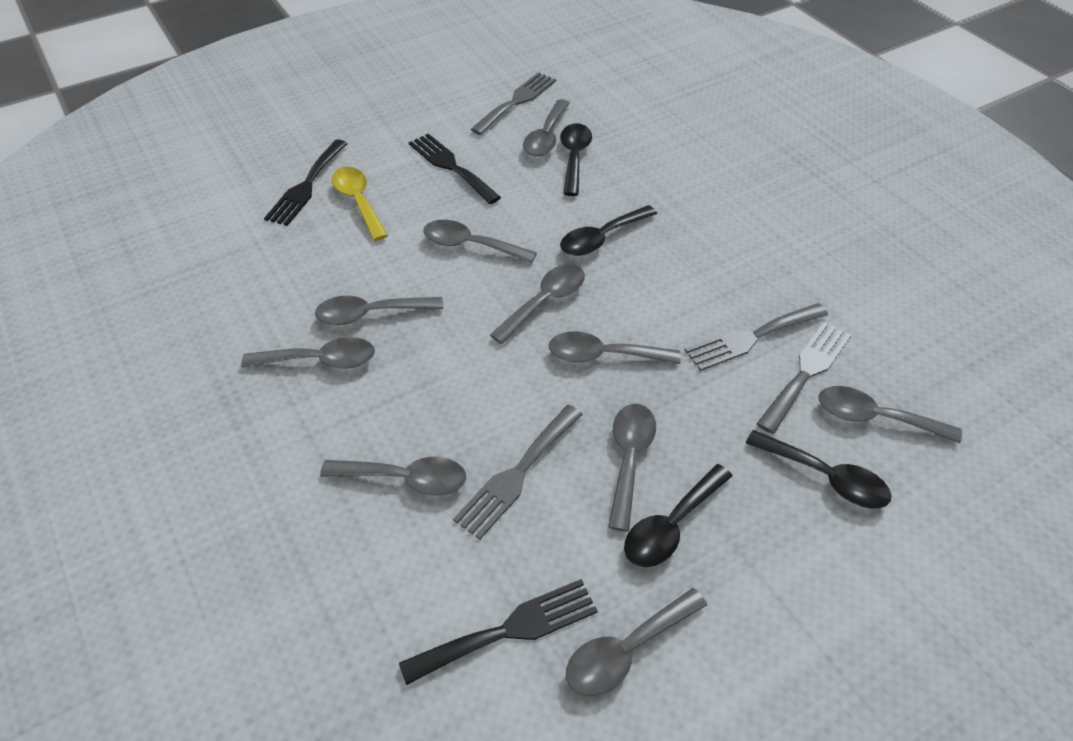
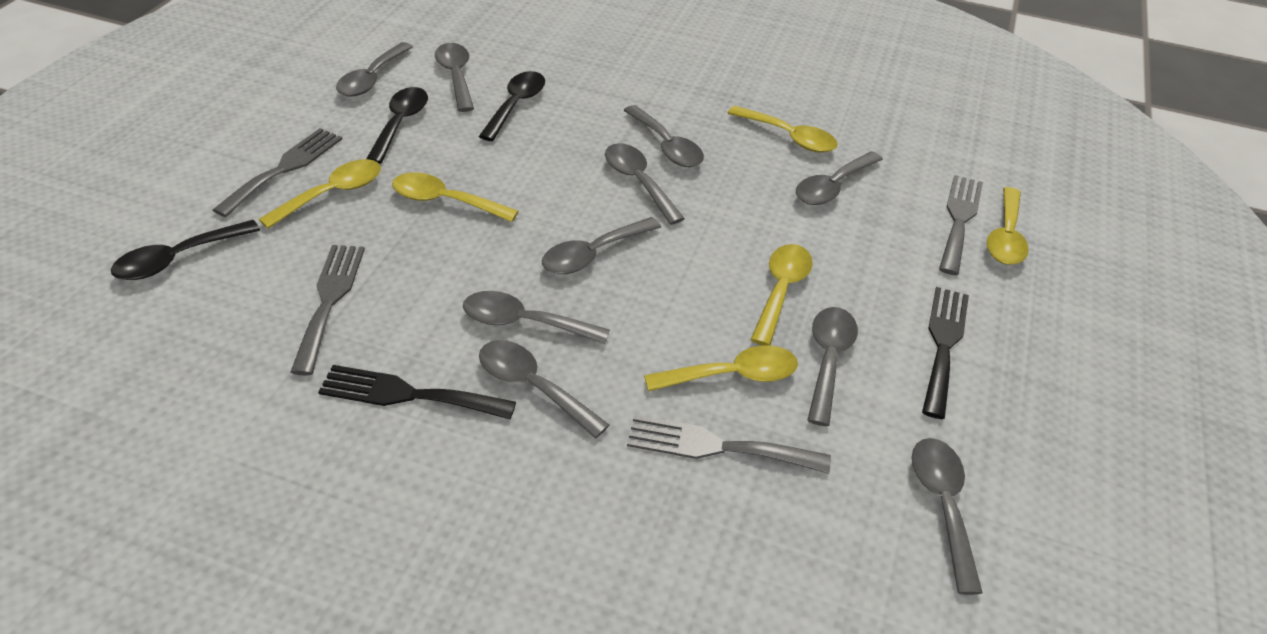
black fork: [264,139,348,226] [399,579,598,685] [409,134,501,204] = 3 -> [318,365,516,419] [922,287,969,419] = 2
black spoon: [560,123,592,196] [560,205,657,256] [624,464,733,567] [746,430,891,508] = 4 -> [111,220,260,280] [366,87,428,164] [479,71,545,141] = 3
yellow spoon: [332,167,388,241] = 1 -> [259,159,381,229] [392,172,519,222] [644,345,798,392] [728,106,838,153] [750,244,813,346] [987,187,1029,265] = 6

